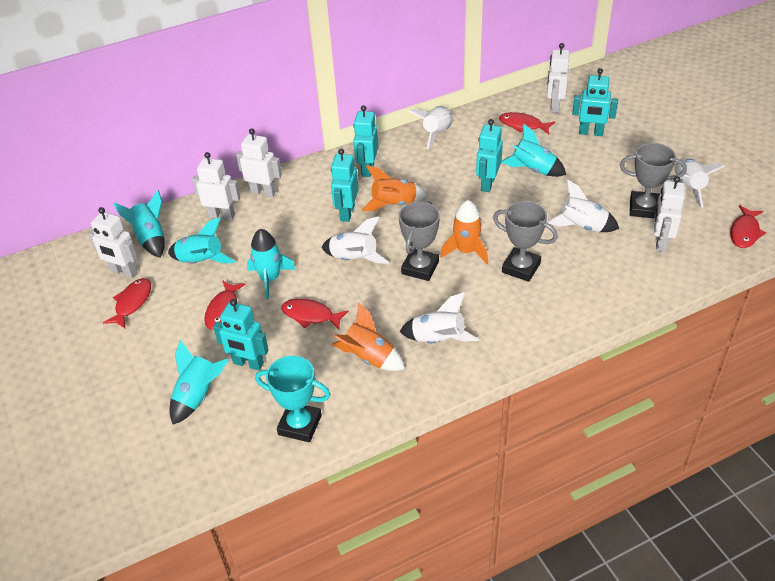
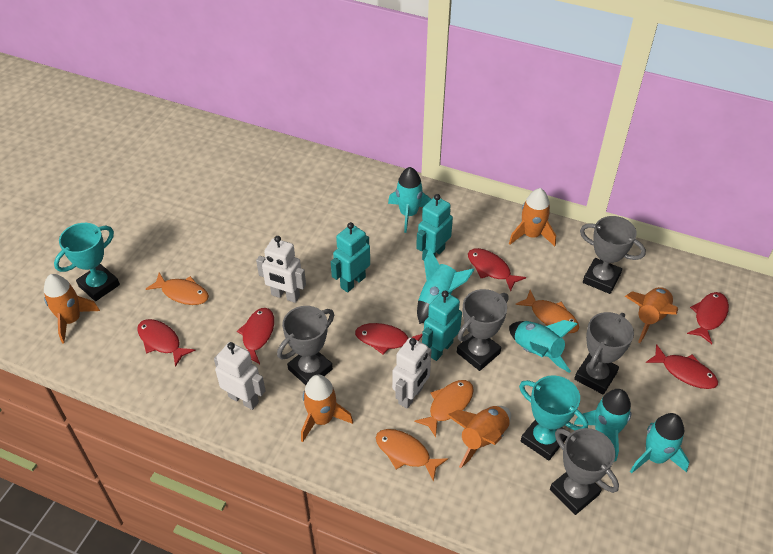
grey trophy: [399,201,440,281] [493,201,558,282] [620,143,687,218] = 3 -> [277,306,334,385] [457,289,508,371] [550,428,619,515] [574,312,634,395] [580,216,646,294] = 5
orange fish: none = 0 -> [146,273,209,305] [376,429,448,482] [414,380,474,437] [515,290,579,333] = 4
orange rocket: [332,302,405,371] [362,165,427,211] [440,200,488,264] = 3 -> [44,274,100,343] [301,375,353,442] [446,406,511,468] [509,188,556,246] [625,287,678,343] = 5
red fish: [103,278,151,328] [204,280,246,330] [281,299,349,330] [499,112,555,134] [730,205,766,248] = 5 -> [137,319,196,367] [237,308,274,364] [355,323,422,355] [468,248,526,292] [646,344,718,389] [687,292,729,344] = 6
turquoise robot: [213,299,268,371] [331,149,359,222] [353,105,379,177] [476,119,503,192] [572,68,618,136] = 5 -> [331,222,370,293] [416,194,453,261] [422,291,462,361] = 3
turquoise trophy: [255,356,331,442] = 1 -> [54,223,120,301] [519,375,588,460] = 2
white robot: [88,207,137,278] [192,152,240,221] [236,128,282,197] [547,43,569,113] [654,176,685,252] = 5 -> [214,342,265,410] [256,236,306,303] [392,337,432,409] = 3
white rocket: [321,217,389,264] [400,292,479,343] [409,106,453,149] [547,179,619,232] [675,159,725,208] = 5 -> none = 0

